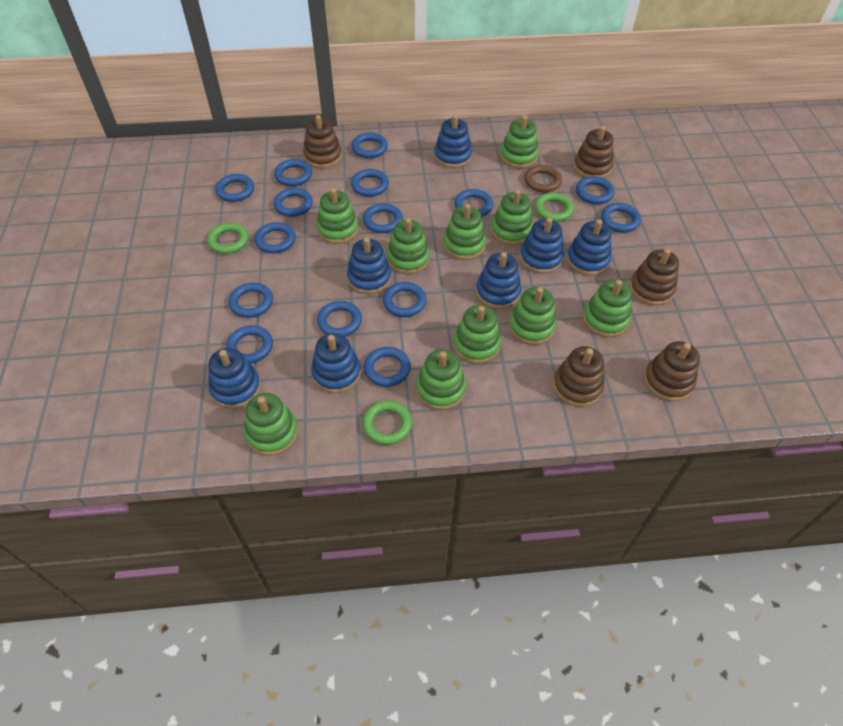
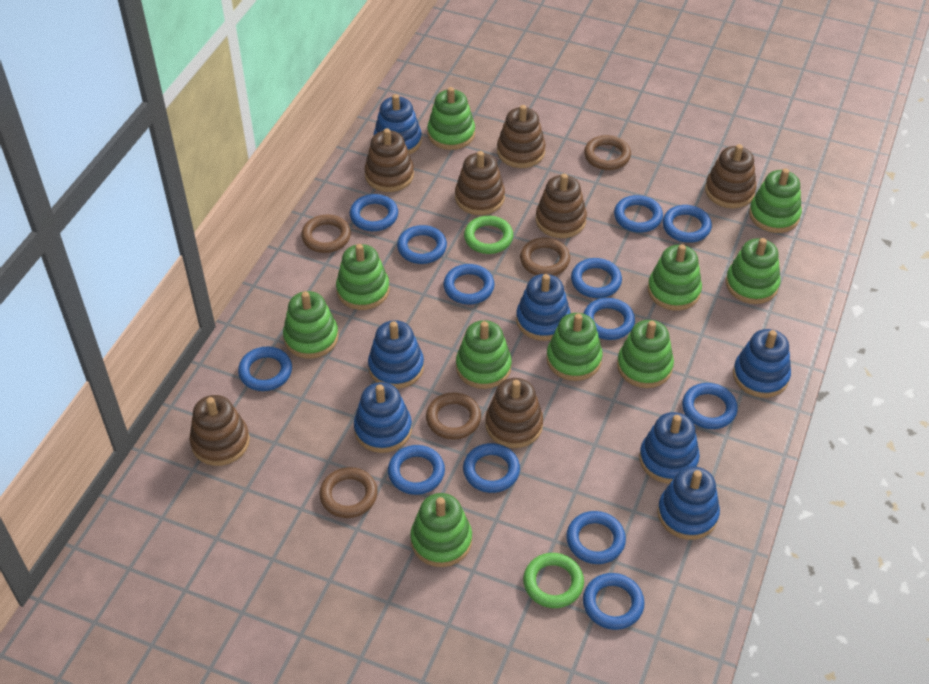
blue ring: [215,174,254,202] [226,325,273,364] [229,283,273,318] [255,222,296,253] [274,159,312,186] [274,188,313,217] [317,301,362,336] [351,133,388,158] [351,169,389,197] [363,203,403,233] [364,347,411,387] [383,282,427,317] [455,189,493,217] [576,176,614,204] [601,203,641,233] = 15 -> [238,347,292,391] [350,194,398,231] [388,445,445,495] [397,225,447,264] [443,264,495,305] [463,443,520,493] [566,511,626,564] [571,258,622,298] [583,298,635,340] [583,573,645,630] [614,195,663,233] [663,205,712,243] [682,383,738,429] = 13
brown ring: [524,165,562,192] = 1 -> [301,215,351,253] [320,467,378,518] [426,392,481,440] [520,237,570,276] [584,135,631,170] = 5
brown stacking toy: [303,115,342,168] [553,346,605,407] [574,126,613,178] [629,249,679,306] [644,341,700,401] = 5 -> [190,395,250,466] [364,128,414,192] [455,151,505,215] [485,378,543,448] [497,105,546,168] [536,174,587,238] [705,144,756,208] = 7
green ring: [207,223,249,254] [362,401,412,445] [535,193,574,222] = 3 -> [464,216,513,254] [523,553,584,608] = 2

